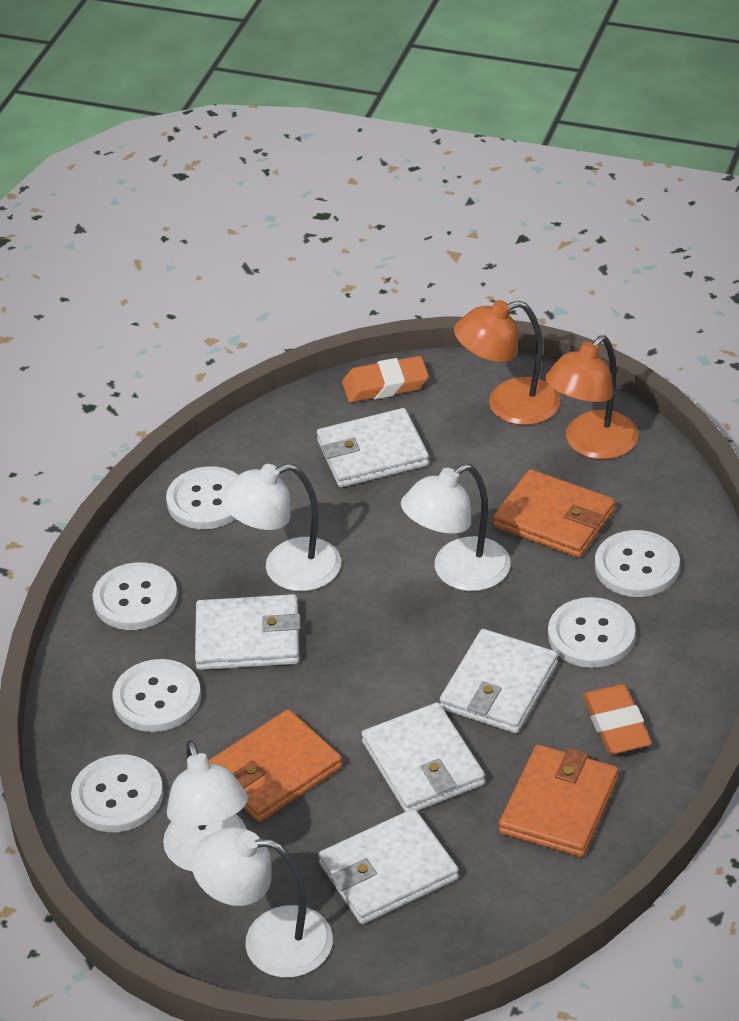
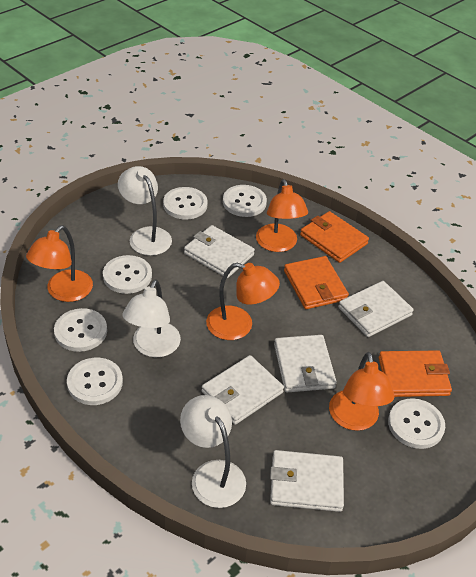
orange eraser: [342,356,429,402] [583,684,652,754] = 2 -> none = 0
orange lamp: [454,300,560,425] [545,335,638,459] = 2 -> [26,225,93,302] [206,263,280,340] [256,179,308,252] [329,352,395,431] = 4
white lamp: [163,740,248,872] [191,827,333,978] [221,463,341,591] [401,464,511,591] = 4 -> [118,166,172,256] [123,280,181,357] [180,395,246,508] = 3

